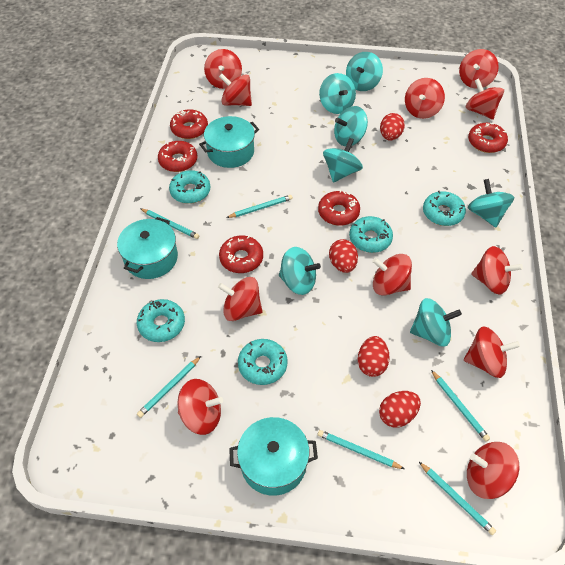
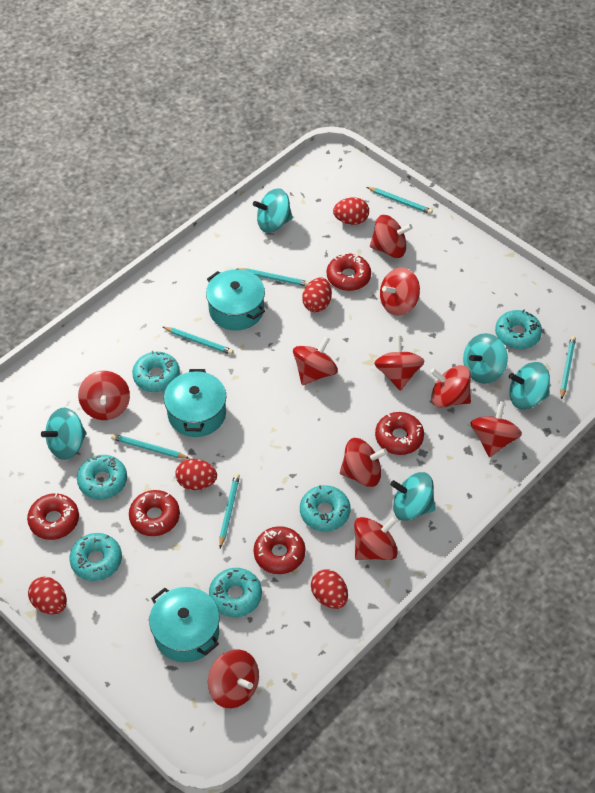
red egg: [329,239,358,273] [358,336,390,377] [379,391,421,428] [380,113,405,141] = 4 -> [28,577,67,615] [175,459,217,490] [302,277,332,312] [311,569,348,609] [333,197,369,225] = 5
red spinning top: [178,379,223,435] [204,49,242,89] [218,277,263,321] [219,74,252,106] [372,254,412,296] [405,78,445,119] [459,49,499,89] [464,326,520,378] [466,79,504,120] [467,442,519,499] [471,246,523,295] = 11 -> [78,371,130,420] [208,649,259,708] [293,336,338,385] [340,438,387,487] [354,516,398,560] [370,215,413,258] [374,336,424,391] [380,267,420,316] [430,365,471,408] [470,401,522,457] = 10
turquoise donut: [137,299,185,342] [169,170,210,204] [238,339,288,385] [349,216,393,253] [423,191,466,226] = 5 -> [69,533,122,581] [77,455,127,499] [132,351,180,392] [209,568,262,617] [300,485,350,531] [495,309,542,349] = 6
turquoise spinning top: [279,247,321,295] [319,73,356,114] [323,138,363,183] [334,106,368,146] [346,52,383,91] [410,298,462,347] [468,179,514,228] = 7 -> [41,408,87,460] [253,188,293,233] [390,472,435,521] [463,333,508,384] [509,362,550,409] = 5

